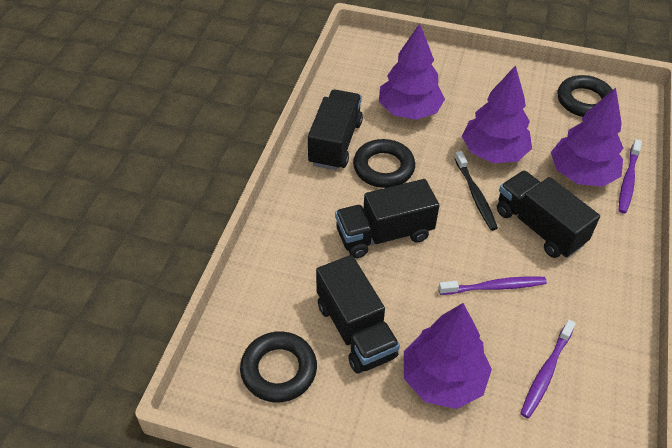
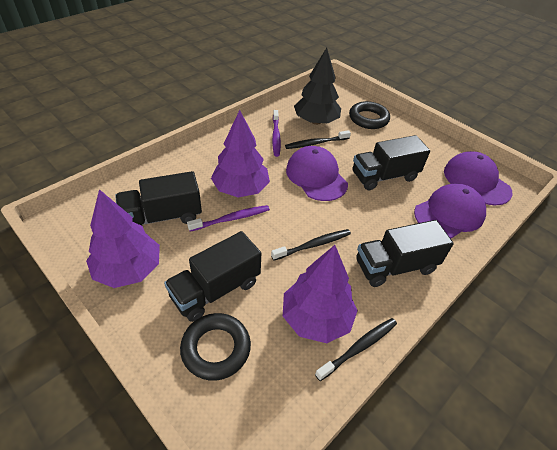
black ring: [240,331,317,403] [353,139,415,188] [558,75,613,117] = 3 -> [180,313,251,381] [349,101,390,129] = 2
black toothbrush: [454,151,498,231] = 1 -> [271,229,351,260] [285,130,351,149] [315,318,397,381] = 3
black tree: none = 0 -> [294,48,341,125] = 1
purple cap: none = 0 -> [286,146,348,201] [414,183,486,238] [444,151,512,206] = 3
purple toothbrush: [439,276,547,295] [520,320,576,418] [619,139,642,213] = 3 -> [187,205,270,232] [272,110,281,157] = 2
purple tree: [379,24,445,120] [404,303,492,409] [462,65,532,163] [551,88,623,187] = 4 -> [86,189,160,288] [211,110,270,197] [283,245,358,343] = 3

